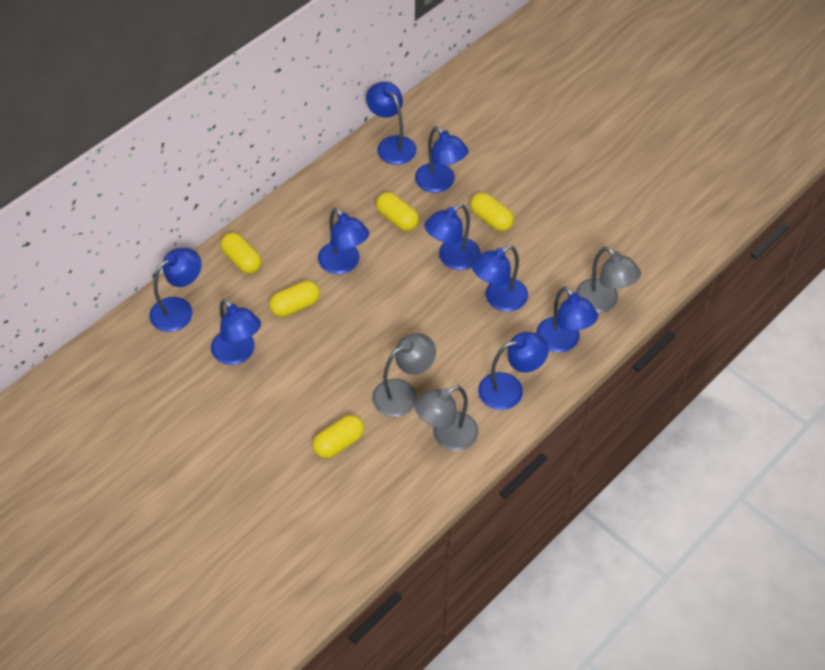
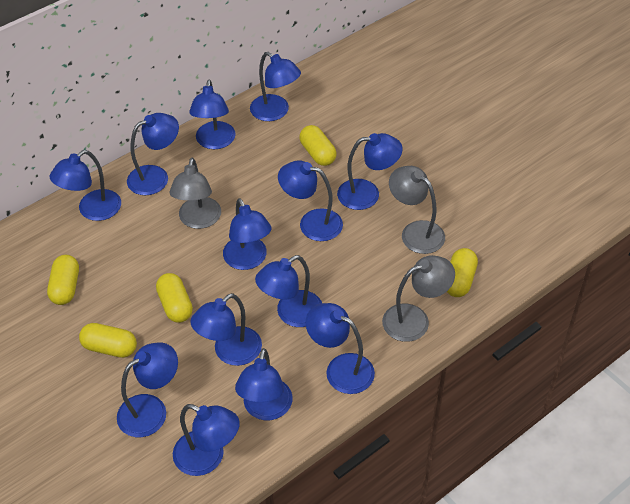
blue lamp: [149,248,202,332] [211,299,261,365] [318,208,369,274] [366,82,417,165] [415,126,469,193] [424,204,481,270] [472,245,528,312] [478,332,549,410] [536,286,598,352] = 9 -> [50,150,121,221] [117,342,178,437] [127,113,179,195] [173,404,240,476] [189,80,236,149] [190,293,262,366] [223,198,272,270] [235,348,293,420] [250,52,301,121] [255,255,322,327] [278,161,343,241] [306,303,375,394] [337,133,403,210] = 13

